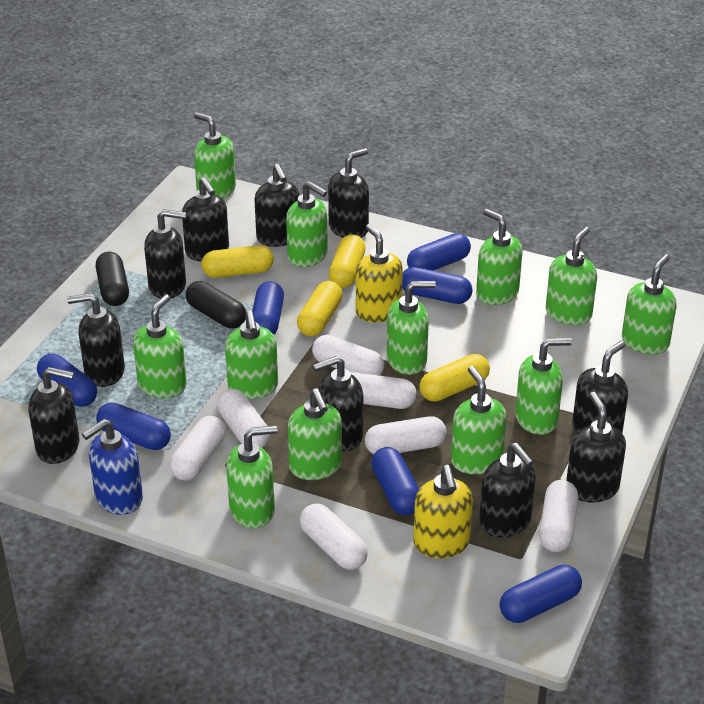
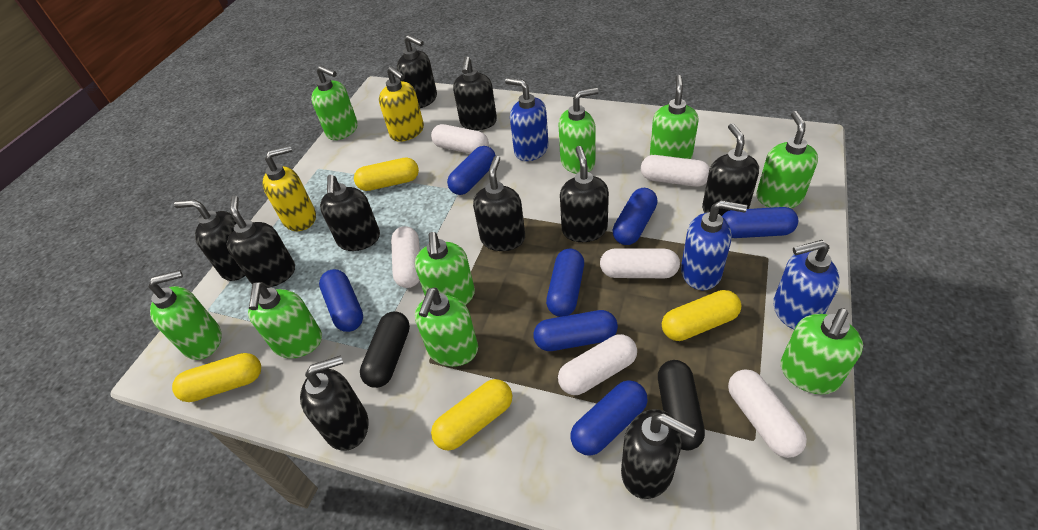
blue soap dispenser: [82,419,143,515] = 1 -> [505,78,549,161] [681,200,747,290] [773,240,840,330] = 3
green soap dispenser: [133,294,187,398] [194,112,236,199] [225,310,278,399] [226,425,278,528] [286,181,328,267] [288,388,342,480] [387,281,436,375] [451,366,507,474] [476,209,523,305] [515,338,572,435] [546,227,597,325] [622,254,677,354] = 12 -> [148,270,222,360] [248,282,322,358] [311,65,358,140] [415,232,475,305] [415,287,478,367] [559,88,599,174] [650,75,699,159] [756,111,818,208] [780,308,863,394] = 9
white capsule: [170,416,226,481] [217,389,270,448] [300,503,368,570] [312,335,384,376] [350,372,417,409] [365,416,447,454] [539,480,578,552] = 7 -> [391,226,420,288] [431,124,489,154] [558,334,637,395] [600,248,680,278] [641,155,710,187] [728,369,807,458] = 6

